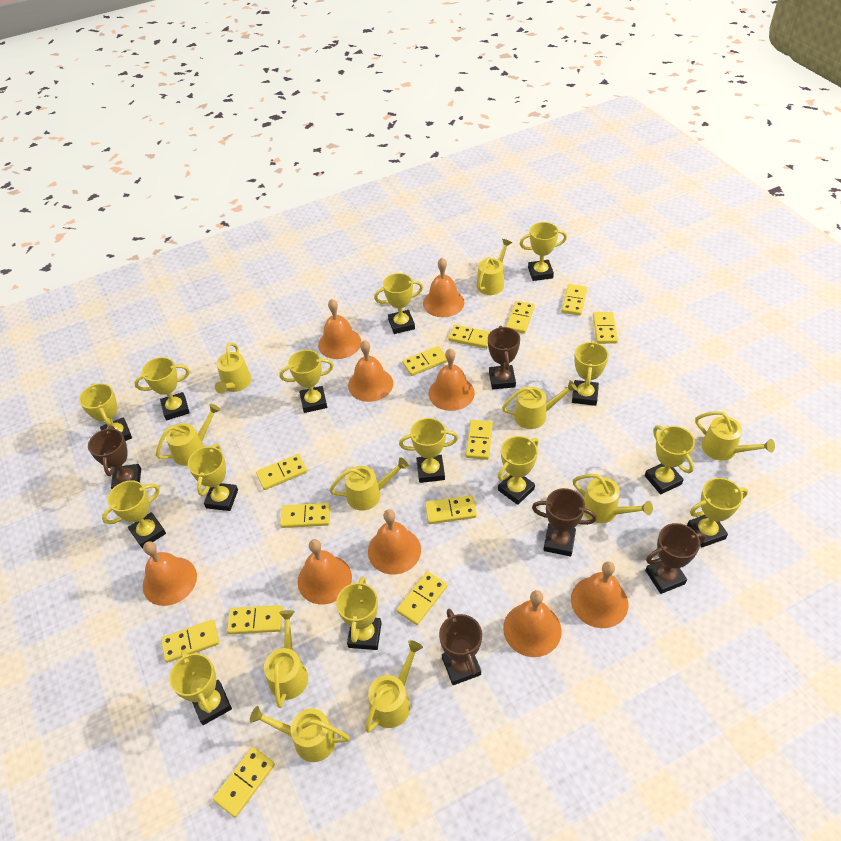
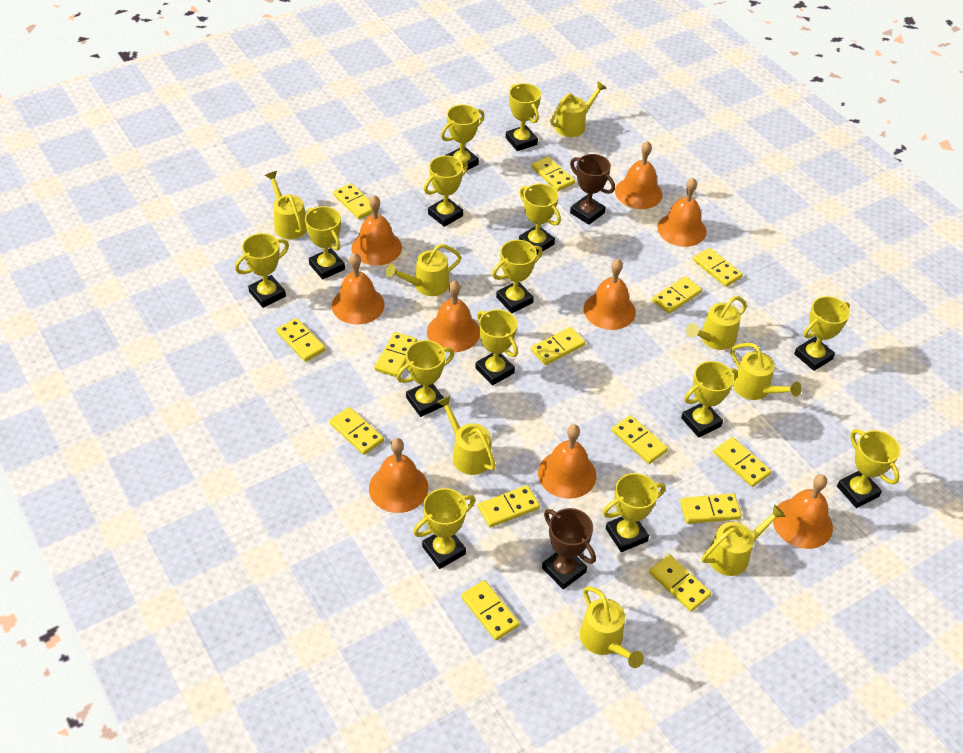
brown trophy: [88,426,141,489] [439,609,482,685] [488,326,520,389] [532,488,597,556] [645,523,706,594] = 5 -> [542,508,596,589] [570,154,615,225] = 2
yellow domino: [161,619,219,663] [213,747,275,818] [227,605,283,634] [256,454,307,490] [280,503,330,528] [396,571,448,625] [402,346,448,376] [425,495,477,524] [448,325,490,349] [466,420,493,460] [506,301,535,334] [561,284,588,316] [593,312,618,344] = 13 -> [276,318,326,362] [330,407,384,455] [333,183,373,219] [374,332,417,377] [461,580,520,640] [478,485,540,528] [531,156,575,191] [531,327,585,365] [612,415,668,464] [649,554,711,612] [652,276,702,314] [680,493,742,524] [693,248,743,287] [714,437,771,487] = 14
yellow watering can: [156,404,221,466] [215,343,252,394] [250,706,350,762] [264,610,308,708] [329,457,409,511] [365,640,423,732] [477,239,512,295] [502,380,577,429] [573,474,653,523] [695,411,775,461] = 10 -> [265,171,307,239] [386,244,461,296] [437,396,496,475] [550,81,607,137] [579,586,644,668] [686,296,747,350] [702,505,786,576] [731,343,802,400] = 8

